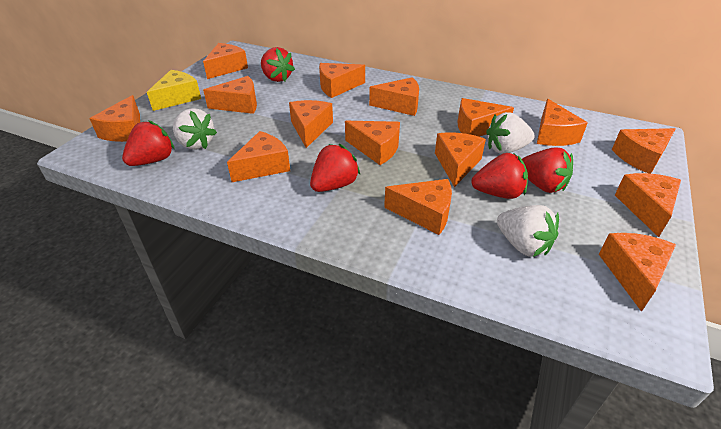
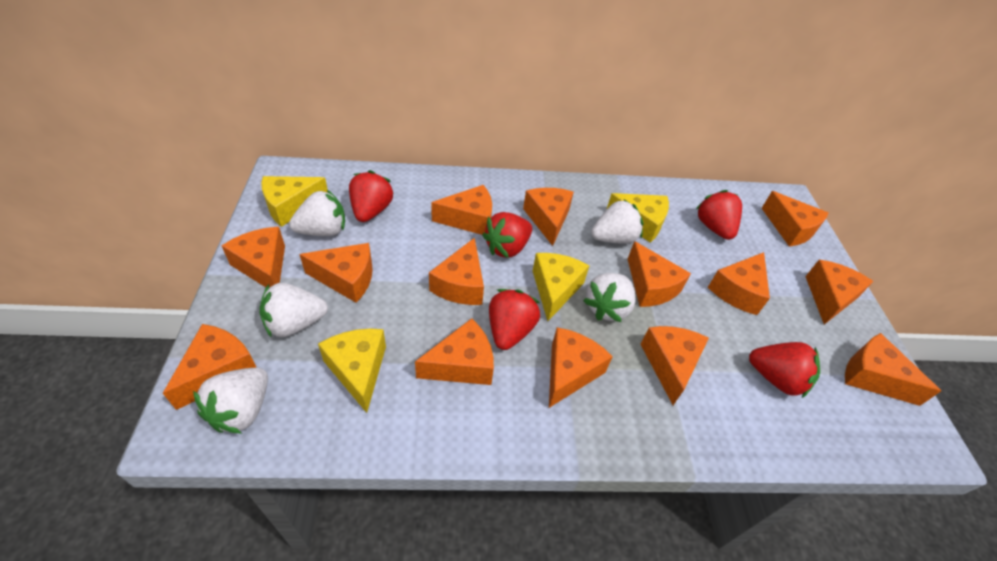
orange cheese: [89,95,140,142] [203,43,248,79] [203,76,257,114] [227,131,290,182] [289,100,333,148] [319,63,365,98] [345,121,400,165] [369,77,419,116] [384,179,452,235] [435,132,486,187] [458,98,514,137] [537,99,588,146] [599,233,676,312] [612,128,675,174] [615,173,681,237] = 15 -> [163,324,257,410] [222,227,285,288] [299,243,373,303] [415,318,494,385] [429,238,484,305] [431,185,492,235] [523,188,574,246] [549,327,613,408] [628,241,691,307] [640,326,709,405] [708,252,770,315] [762,191,829,246] [805,260,874,324] [845,333,941,406] = 14
white strawberry: [173,108,217,150] [486,112,535,154] [497,205,559,257] = 3 -> [193,368,268,434] [259,283,328,338] [289,190,345,236] [583,273,636,322] [591,200,643,244] = 5
yellow cheese: [147,70,201,111] = 1 -> [261,176,328,227] [318,329,386,413] [533,253,589,321] [606,193,669,243] = 4

